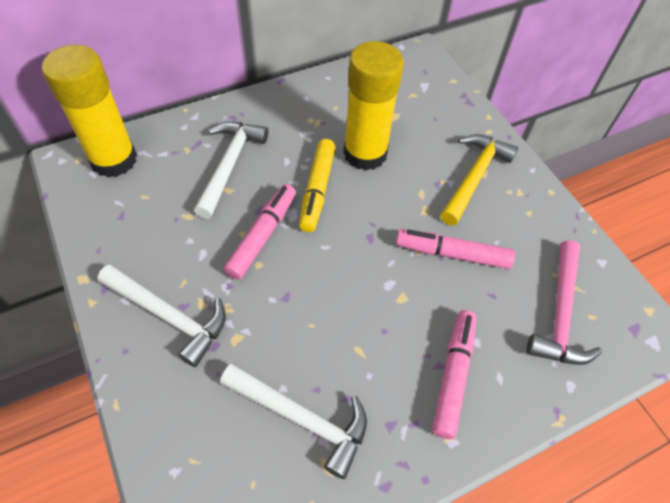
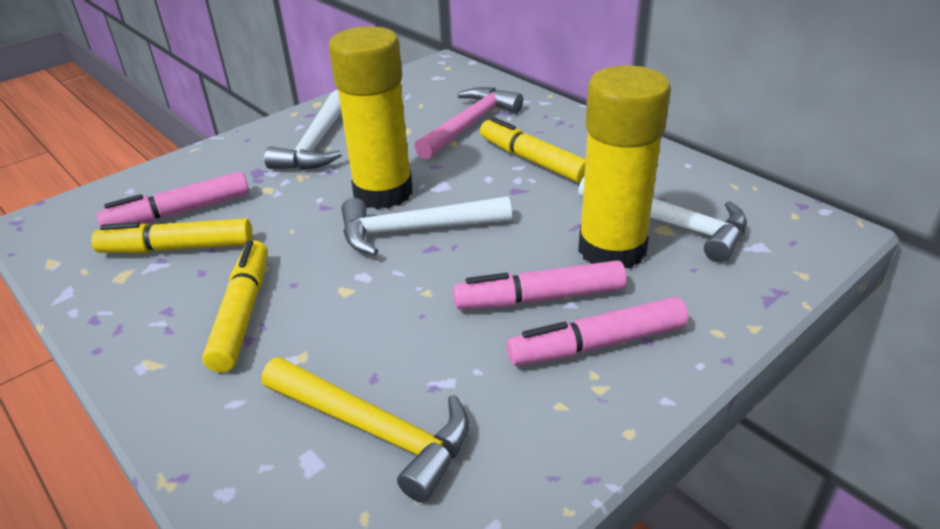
yellow marker: [299,139,336,232] = 1 -> [91,218,253,253] [202,240,268,373] [480,117,586,183] = 3

